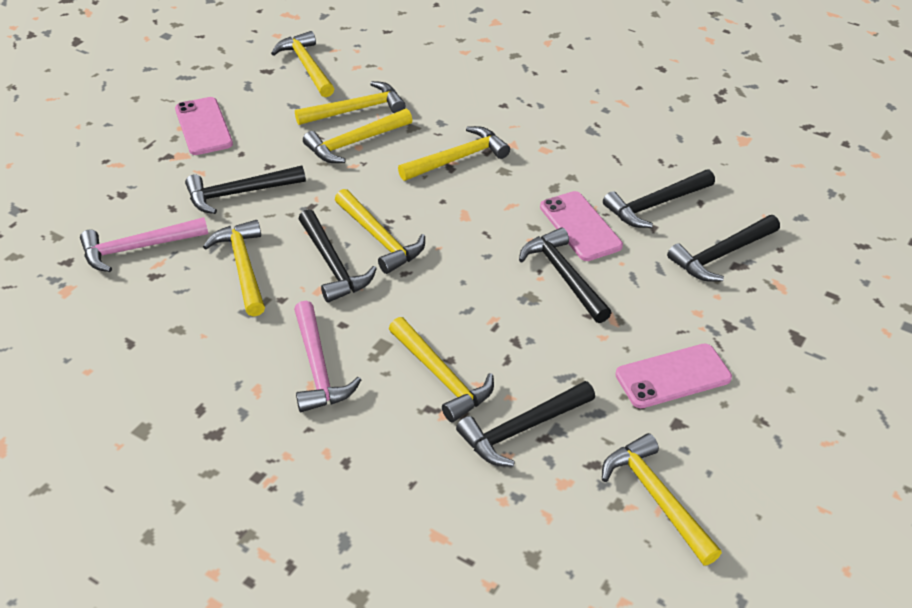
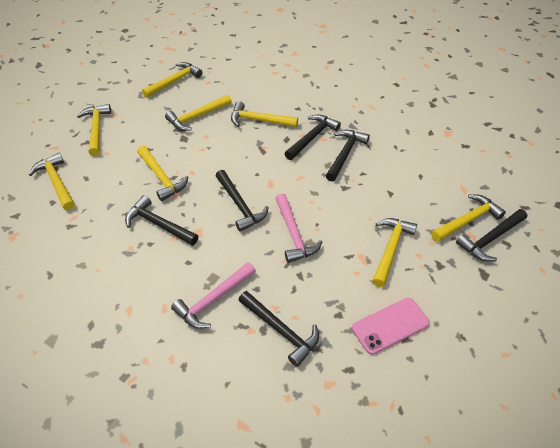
pink phone: [175,97,233,155] [540,191,623,261] [615,344,732,408] = 3 -> [352,298,430,355] = 1

